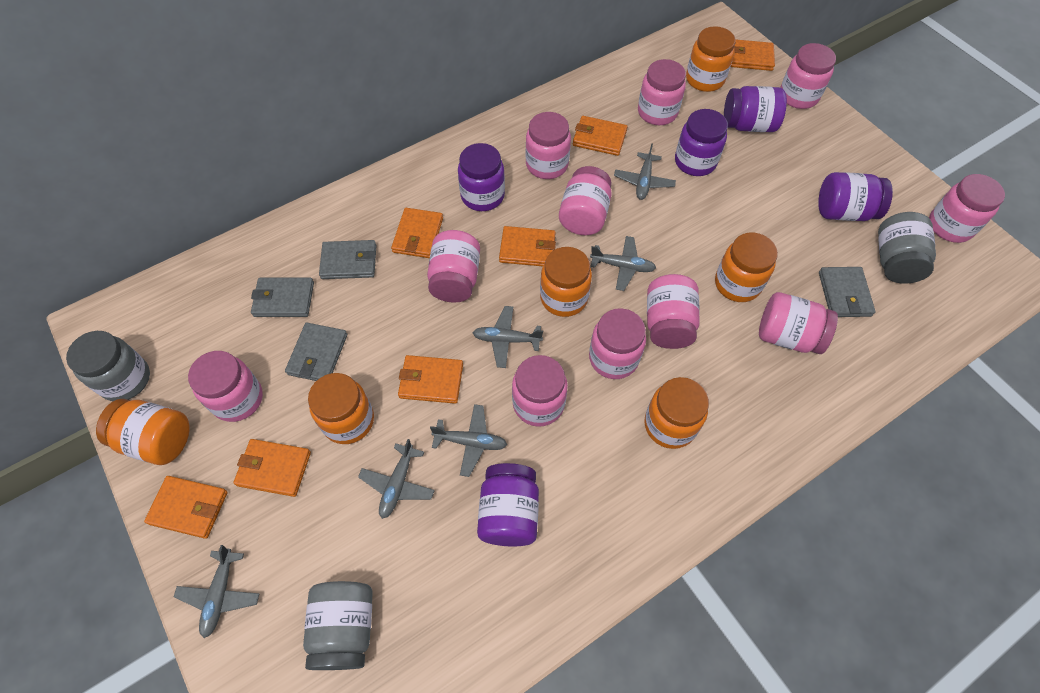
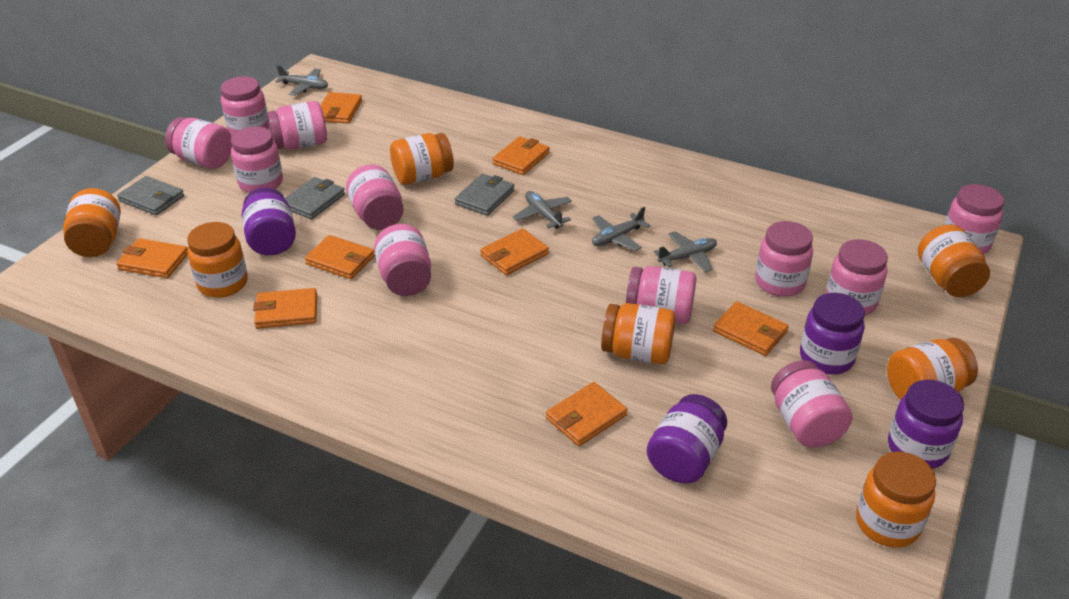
grey jar: [66,331,150,401] [303,581,373,670] [878,212,936,284] = 3 -> none = 0
grey plane: [174,545,259,638] [358,439,435,519] [430,404,507,477] [473,306,543,368] [590,236,656,291] [614,143,676,200] = 6 -> [275,65,328,96] [513,191,572,229] [592,207,651,251] [654,231,717,272] = 4
grey wallet: [251,278,314,317] [285,323,347,381] [319,240,377,279] [819,267,876,317] = 4 -> [117,176,184,215] [285,177,345,220] [455,174,515,216] = 3
orange jar: [96,399,190,465] [308,373,374,444] [540,247,592,317] [644,377,709,449] [686,26,736,92] [715,233,778,302] = 6 -> [63,188,121,257] [187,222,248,298] [390,133,454,185] [601,303,676,364] [856,451,936,548] [887,338,978,400] [918,224,990,297] = 7
orange wallet: [144,476,228,539] [233,439,311,497] [391,208,443,258] [398,355,463,404] [499,226,556,266] [573,116,627,156] [731,39,775,71] = 7 -> [116,238,188,278] [253,288,317,329] [305,235,375,279] [320,92,362,124] [480,228,549,275] [492,136,550,175] [546,382,627,446] [713,301,789,356] = 8
purple jar: [458,143,505,211] [477,463,539,546] [675,109,728,176] [724,86,787,132] [818,172,893,221] = 5 -> [242,187,296,255] [647,394,727,484] [800,293,865,375] [888,380,964,469] = 4

